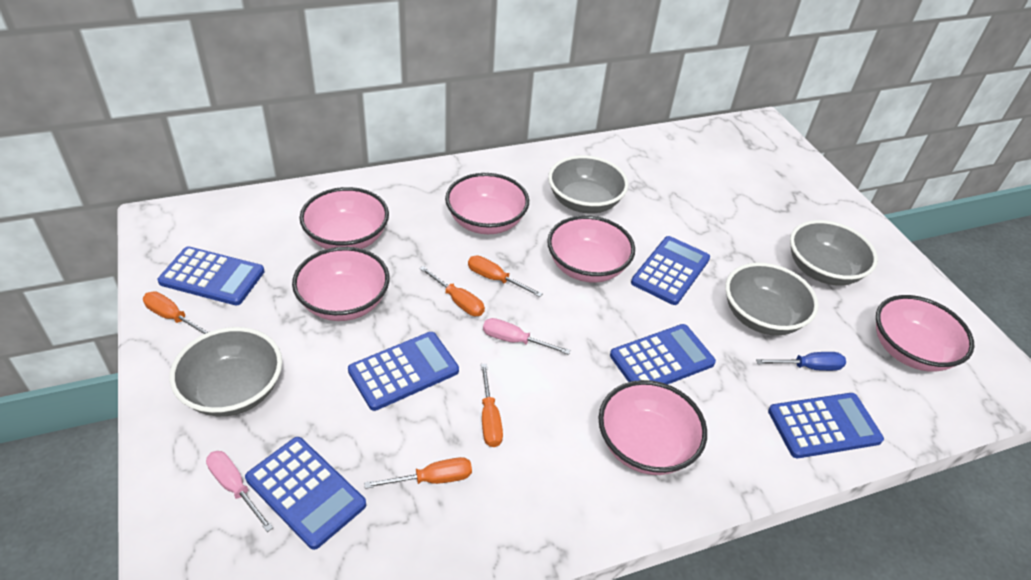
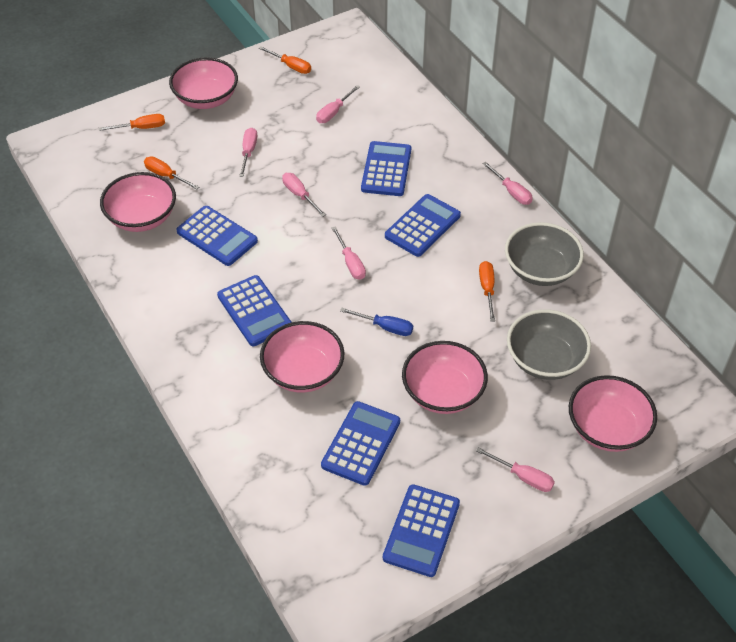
grey bowl: [169,327,282,416] [548,155,628,214] [725,263,819,335] [790,220,878,286] = 4 -> [505,222,584,286] [507,309,591,380] = 2
orange screwdriver: [143,291,209,334] [364,457,472,489] [419,266,485,316] [468,255,543,297] [481,364,503,447] = 5 -> [99,114,165,131] [144,157,199,190] [259,46,311,74] [479,261,495,322] = 4
pink bowl: [292,247,390,321] [300,187,389,249] [445,173,529,234] [547,215,635,283] [598,380,707,475] [876,295,974,372] = 6 -> [100,172,176,232] [169,57,238,109] [260,321,344,393] [402,341,488,414] [569,375,657,452] = 5
pink screwdriver: [206,451,273,532] [483,318,570,355] = 2 -> [239,128,257,177] [282,173,326,217] [316,85,360,123] [332,226,366,280] [476,447,555,492] [482,162,533,205] = 6

